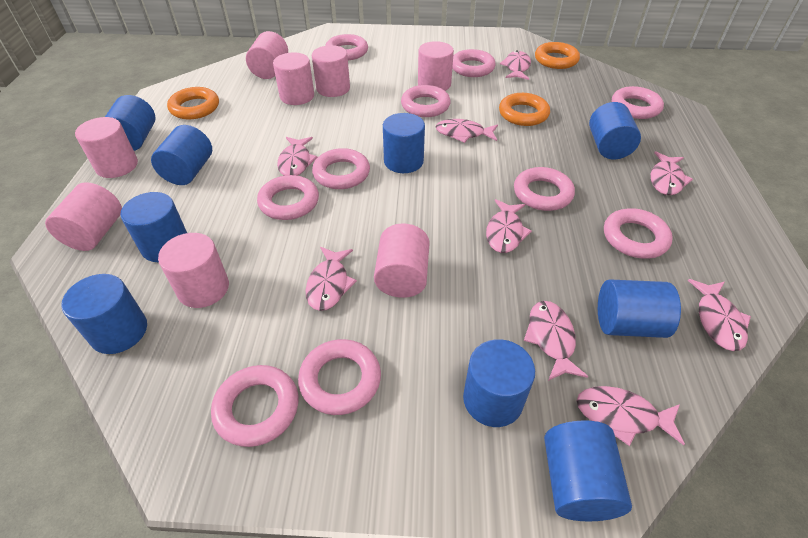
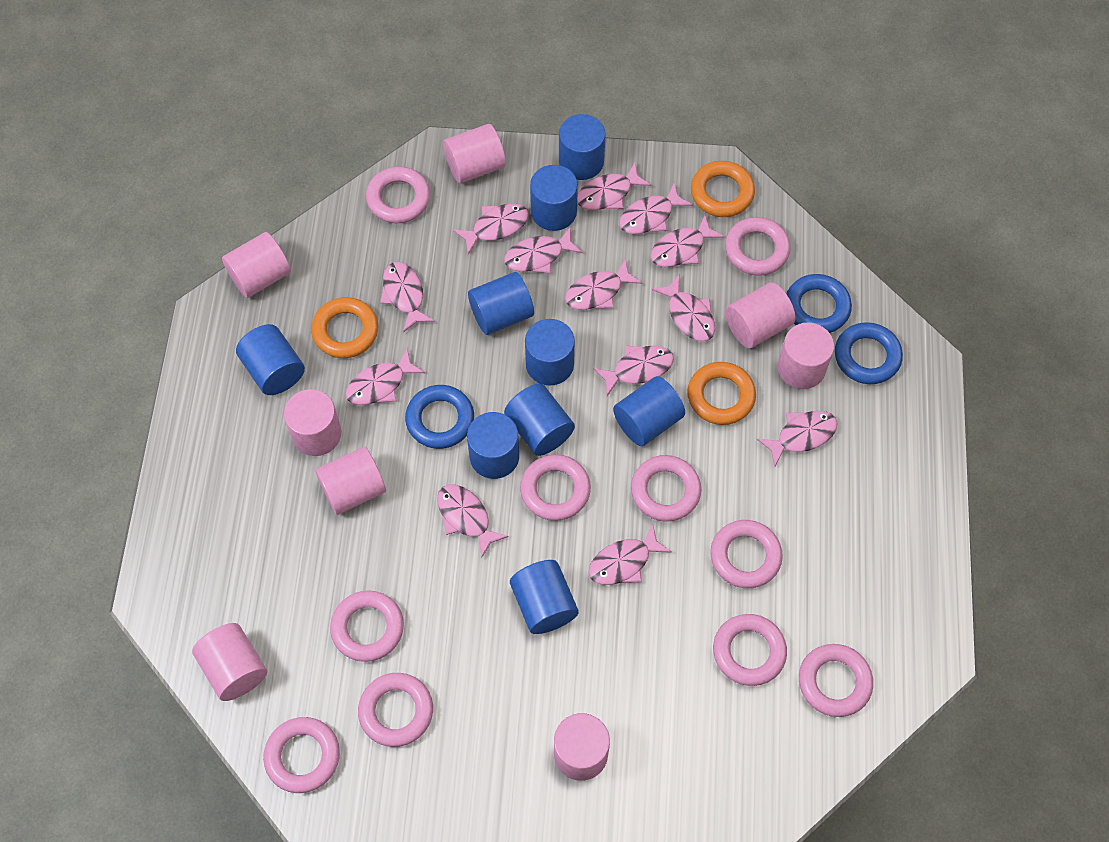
blue ring: none = 0 -> [405,385,474,449] [786,274,852,333] [835,322,903,384] = 3
pink fish: [277,137,318,176] [305,247,357,311] [435,119,498,143] [486,199,532,253] [500,50,531,80] [524,301,588,381] [576,386,685,446] [651,151,693,195] [688,279,751,351] = 9 -> [345,349,425,405] [380,262,435,332] [437,484,509,559] [453,203,529,255] [504,226,583,274] [565,258,642,310] [577,163,651,210] [588,524,672,585] [593,345,674,396] [619,183,693,234] [651,215,724,267] [652,275,715,342] [757,411,838,467] = 13

